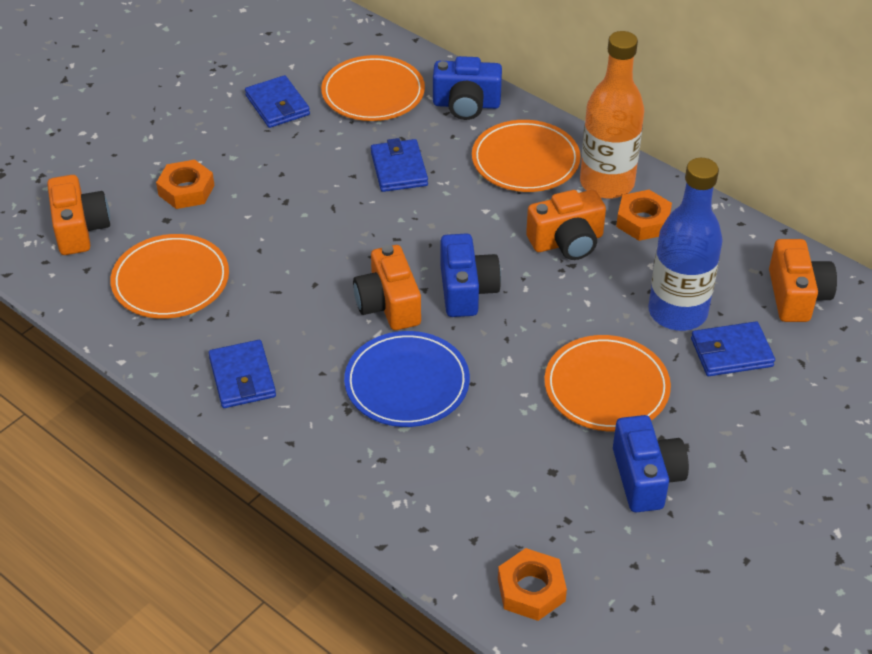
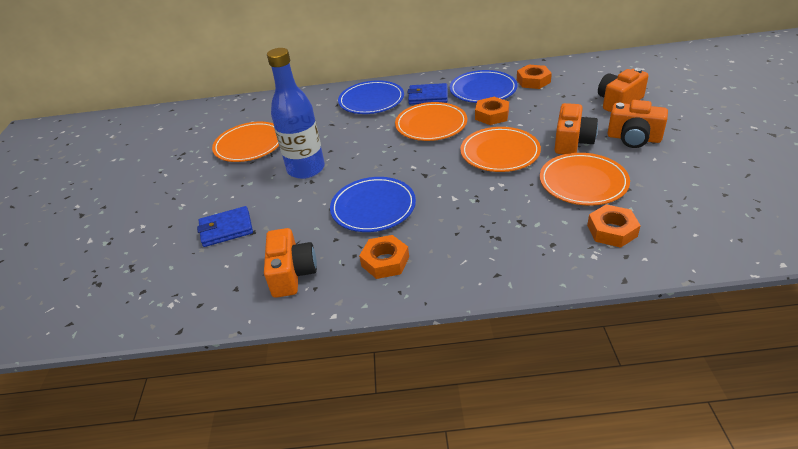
blue camera: [433,56,502,120] [440,233,501,317] [613,415,689,512] = 3 -> none = 0
blue plate: [344,331,470,427] = 1 -> [330,177,416,232] [338,80,404,114] [450,70,517,103] = 3
blue wallet: [209,340,276,408] [245,75,310,128] [371,138,428,192] [691,321,775,376] = 4 -> [197,206,253,247] [408,83,448,105] = 2
orange bottle: [580,31,644,199] = 1 -> none = 0
orange nut: [156,160,215,209] [498,548,567,621] [616,190,672,241] = 3 -> [359,235,409,279] [475,97,509,125] [517,64,552,89] [587,204,641,248] = 4

